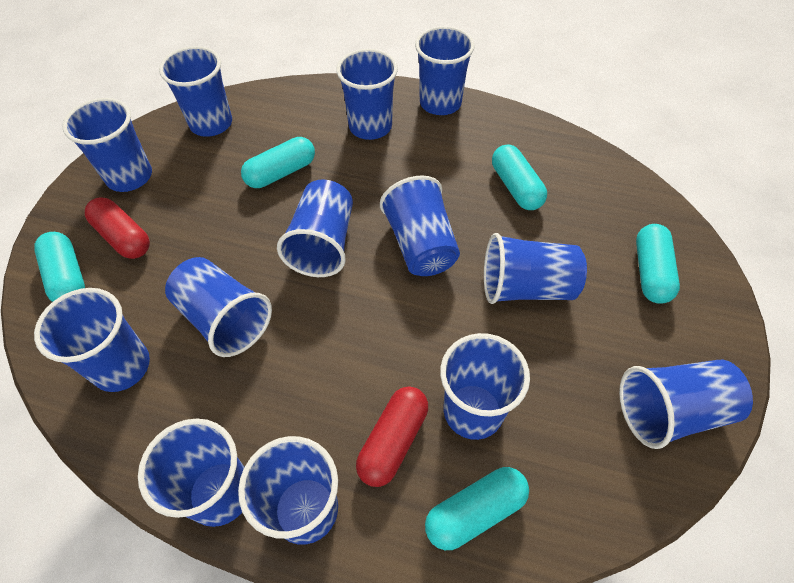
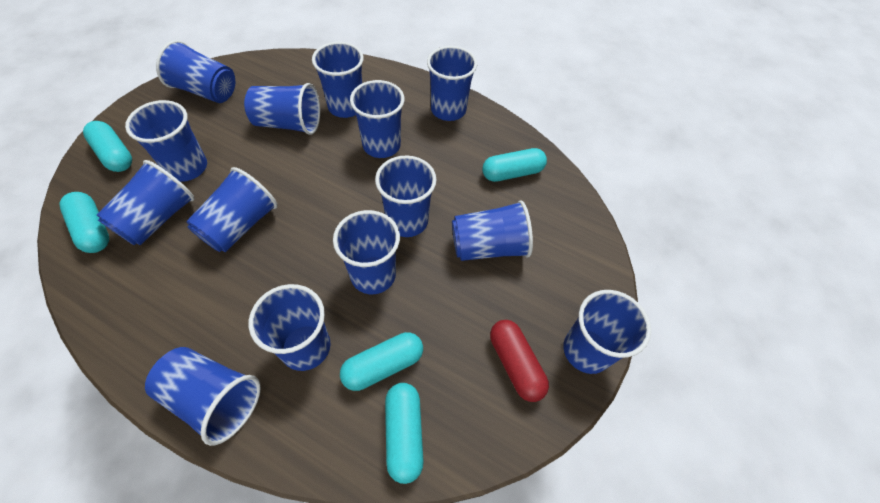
blue cup: [34,288,150,392] [63,98,152,192] [138,418,244,527] [159,46,232,137] [165,257,272,357] [238,436,338,545] [277,180,353,277] [336,49,398,140] [380,175,460,276] [415,26,475,115] [440,333,530,440] [484,233,587,304] [619,360,753,449] = 13 -> [97,160,195,245] [125,100,207,182] [145,347,261,446] [156,40,235,103] [186,167,278,252] [244,83,320,135] [249,284,331,371] [312,42,364,118] [333,210,400,294] [350,80,405,158] [375,155,437,237] [427,46,477,121] [452,200,533,261] [563,290,651,374] = 14
red capsule: [85,197,150,259] [356,387,428,487] = 2 -> [490,320,549,402] = 1

